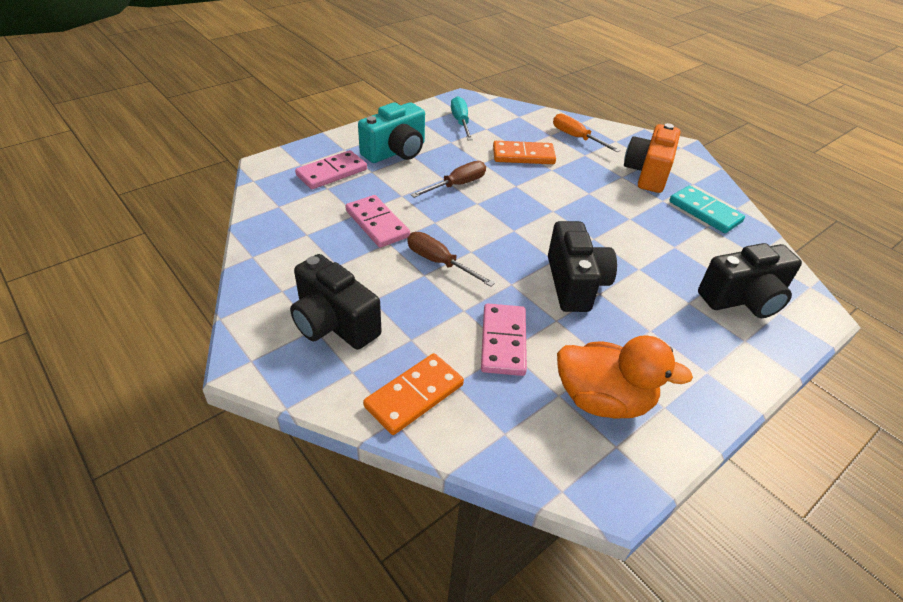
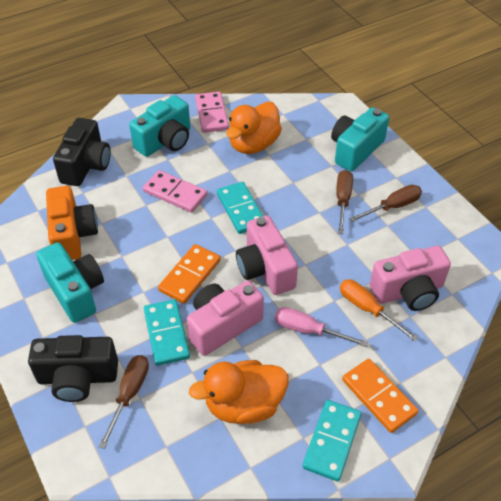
black camera: [290,254,381,350] [548,221,617,312] [698,243,802,318] = 3 -> [28,335,118,402] [53,118,111,186] = 2
brown screwdriver: [407,232,495,287] [410,161,486,198] = 2 -> [99,355,149,449] [336,170,353,234] [349,185,422,222] = 3
orange duck: [557,335,693,419] = 1 -> [189,360,289,424] [226,102,282,154] = 2
pink camera: none = 0 -> [187,281,264,356] [236,215,298,295] [370,246,451,311] = 3
pink domino: [295,150,367,189] [345,195,410,248] [481,303,527,376] = 3 -> [143,170,207,213] [195,92,229,133] = 2
pink screwdriver: none = 0 -> [275,307,368,347] = 1
turquoise camera: [358,102,425,163] = 1 -> [36,242,104,323] [129,95,190,157] [331,107,389,171] = 3
turquoise domino: [669,186,745,233] = 1 -> [144,299,190,366] [217,182,263,234] [302,400,361,481] = 3
turquoise screwdriver: [451,96,473,140] = 1 -> none = 0

